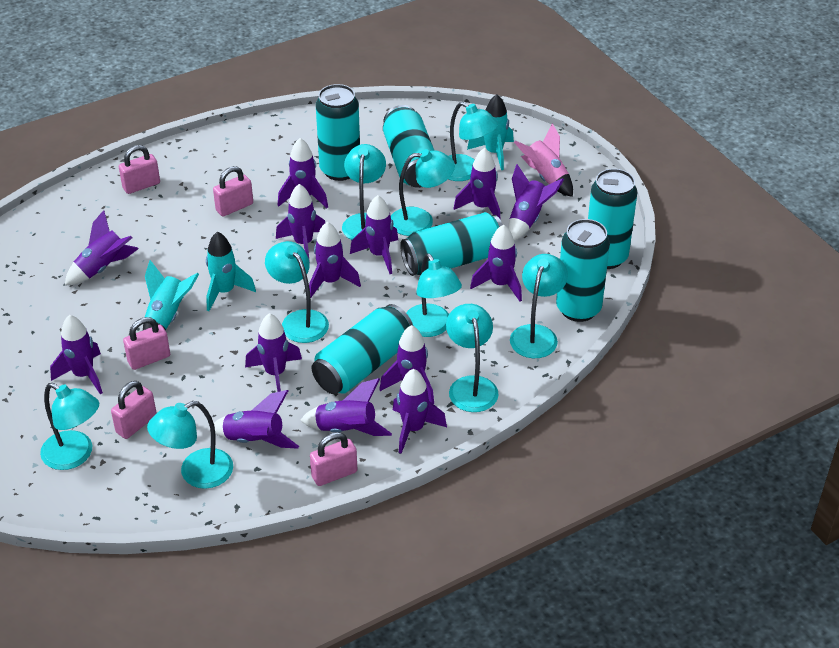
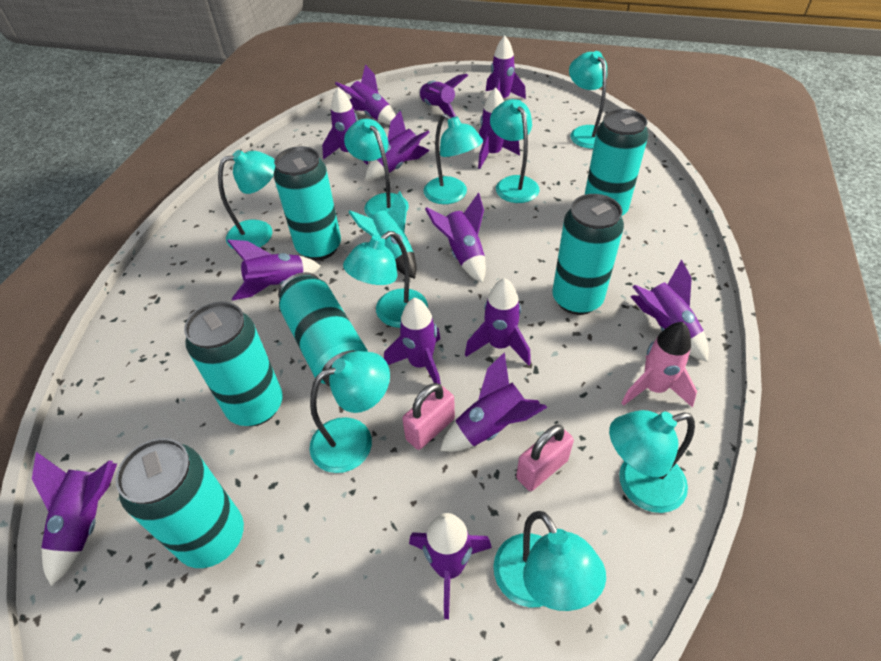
pink padlock: [111,381,157,439] [119,145,160,194] [123,317,170,370] [213,166,253,216] [310,432,358,486] = 5 -> [402,383,455,450] [516,425,574,491] = 2
turquoise rocket: [143,260,199,330] [206,232,256,311] [467,94,514,170] = 3 -> [349,191,417,279] = 1

